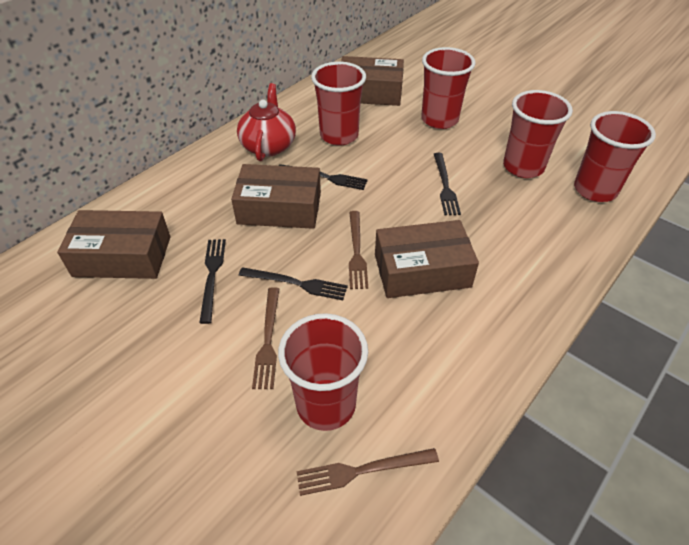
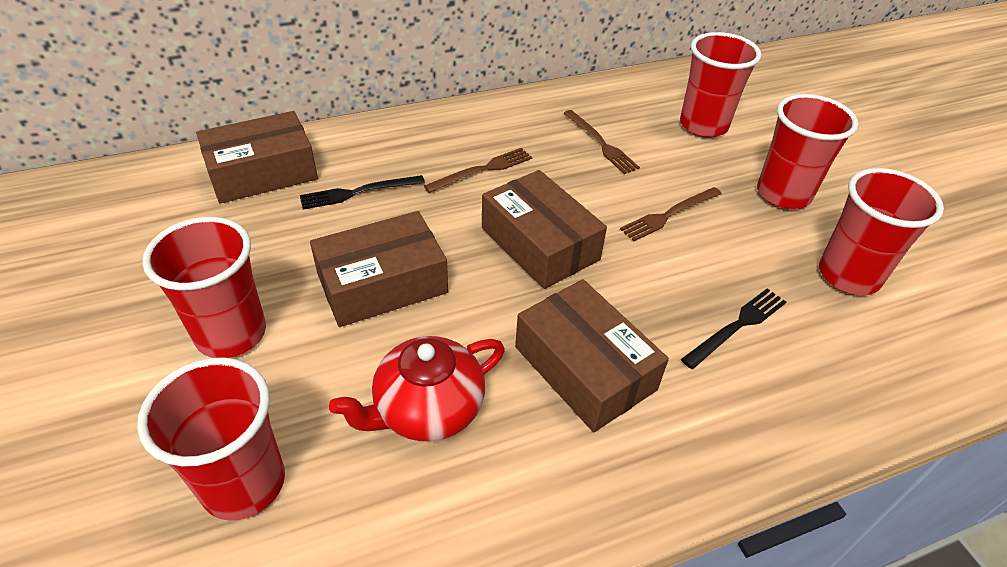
black fork: [199,239,226,324] [239,267,348,300] [279,164,368,190] [434,153,461,215] = 4 -> [300,175,425,210] [681,288,786,369] = 2

